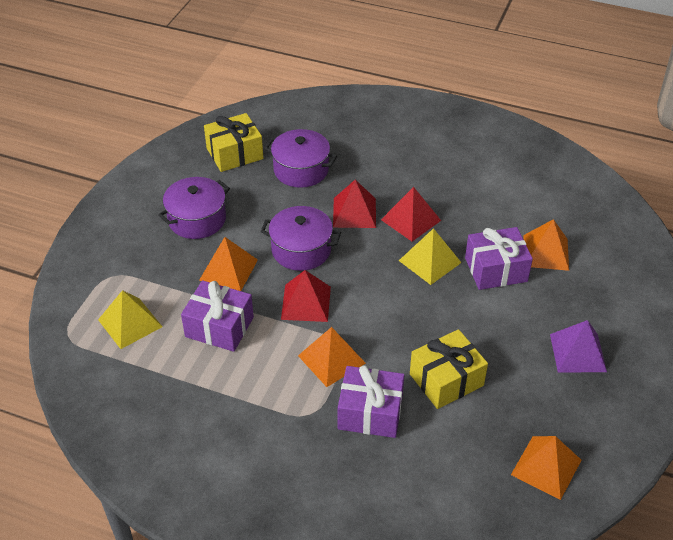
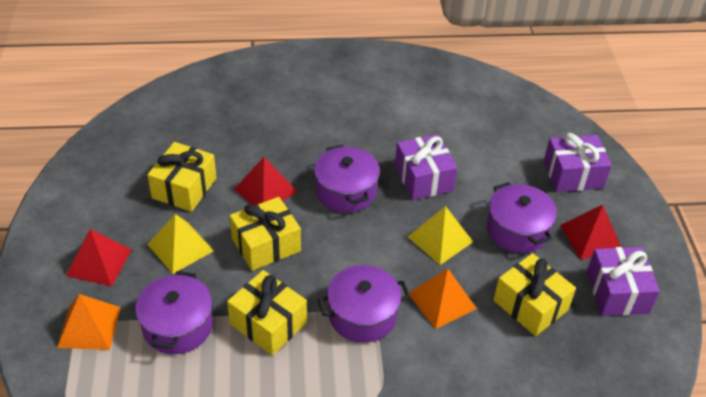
orange pyramid: [199,237,258,291] [298,327,366,387] [511,436,581,500] [524,219,569,271] = 4 -> [57,294,121,350] [409,268,477,329] = 2
purple pot: [158,177,230,239] [261,206,341,271] [265,129,337,188] = 3 -> [136,271,213,354] [314,145,380,213] [318,265,410,343] [487,182,557,253] = 4
purple pyramid: [550,320,607,373] = 1 -> none = 0
yellow gift: [204,113,263,172] [410,329,488,409] = 2 -> [147,142,217,212] [227,270,307,355] [230,197,301,271] [493,253,576,336] = 4

